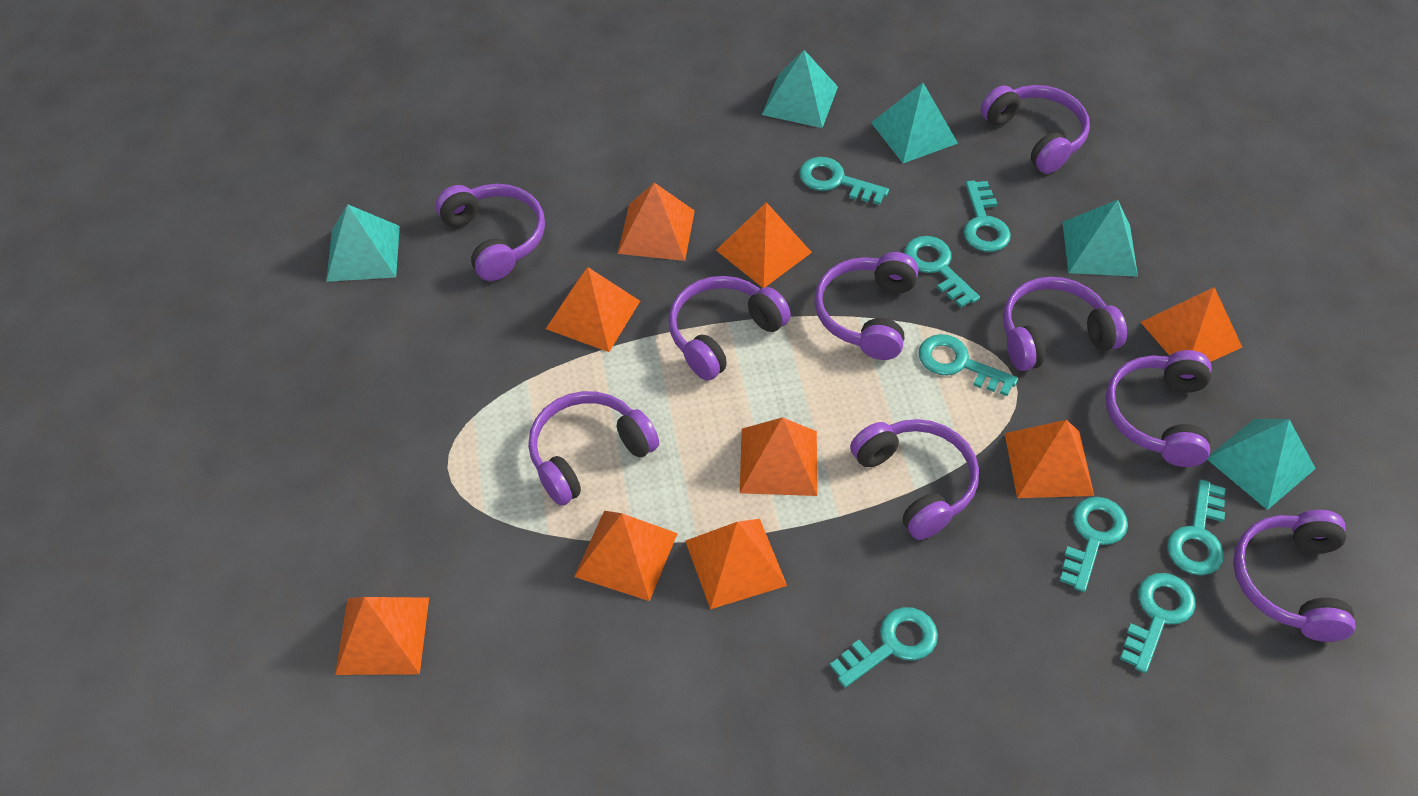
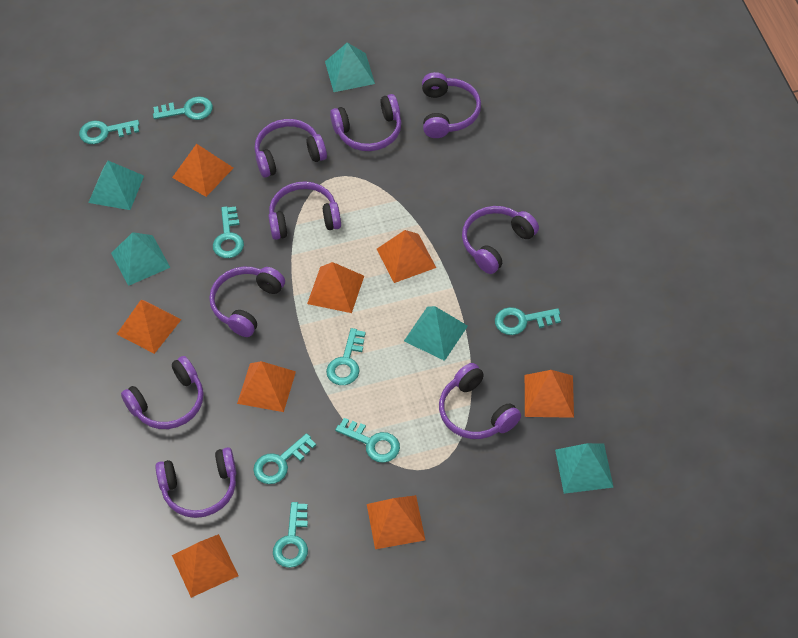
orange pyramid: [335,597,429,675] [546,267,640,352] [574,511,678,601] [618,183,695,261] [685,519,787,609] [716,202,812,288] [740,417,817,496] [1005,420,1094,498] [1141,287,1242,362] = 9 -> [117,300,182,354] [172,144,233,197] [172,534,239,598] [237,361,296,412] [307,262,364,313] [367,495,425,549] [377,230,436,283] [525,370,574,418] = 8

